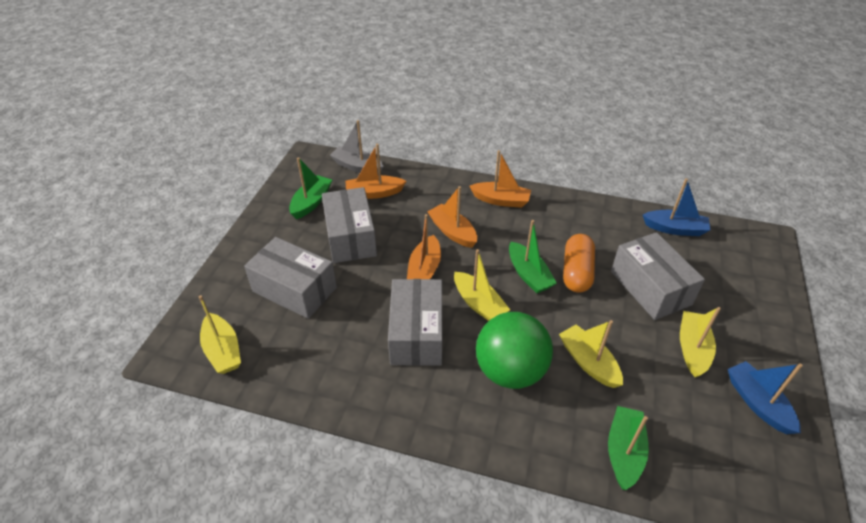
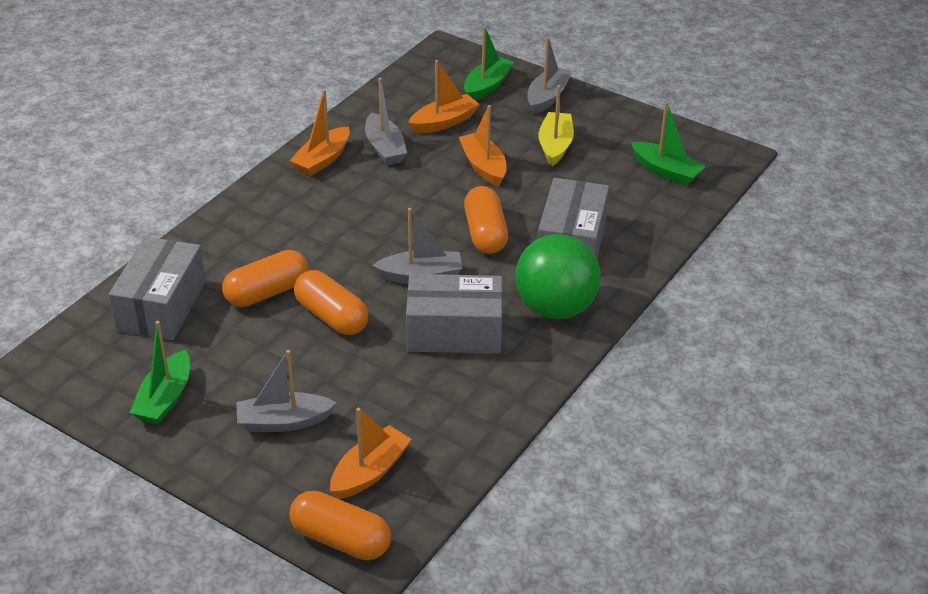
blue boat: [643,178,710,236] [728,361,803,434] = 2 -> none = 0
grey boat: [330,120,384,173] = 1 -> [236,350,337,432] [365,78,407,166] [372,208,462,284] [527,37,572,114] = 4
grey box: [244,237,337,319] [322,187,377,263] [388,279,442,366] [611,232,705,320] = 4 -> [109,236,206,340] [406,274,503,354] [538,178,609,258] = 3
orange capsule: [563,234,595,293] = 1 -> [222,250,309,307] [289,491,391,560] [294,270,369,335] [464,186,508,254] = 4
yellow boat: [199,295,241,374] [454,249,510,321] [559,320,623,388] [680,307,721,377] = 4 -> [538,85,574,166] = 1

